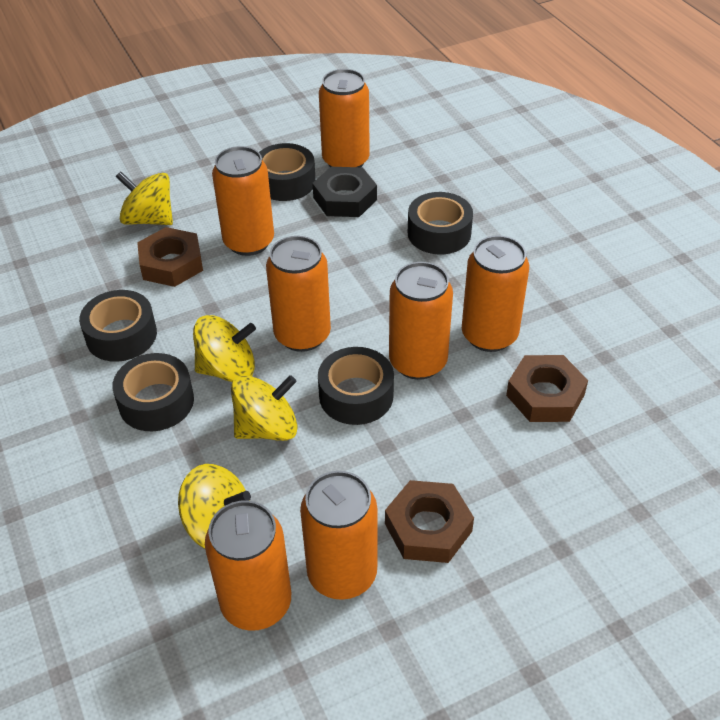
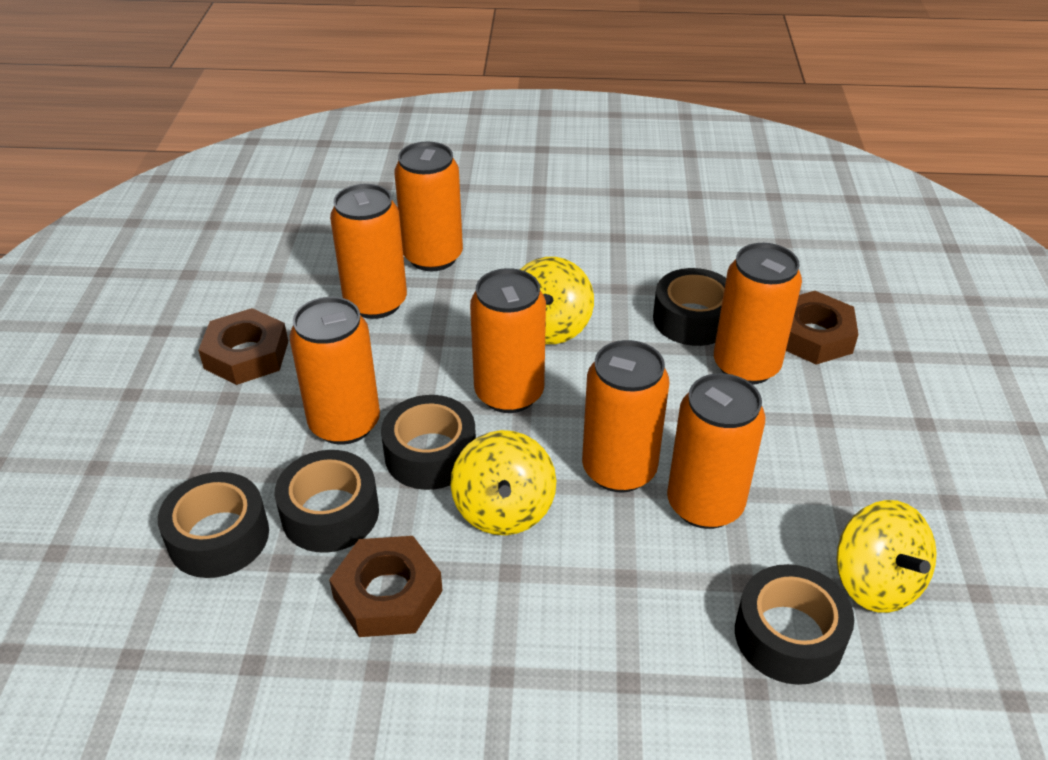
black nut: [312,167,377,217] = 1 -> none = 0
yellow spinning top: [115,171,173,225] [178,464,251,549] [193,315,256,382] [231,375,298,441] = 4 -> [451,430,556,535] [520,257,594,344] [836,500,937,613] = 3

